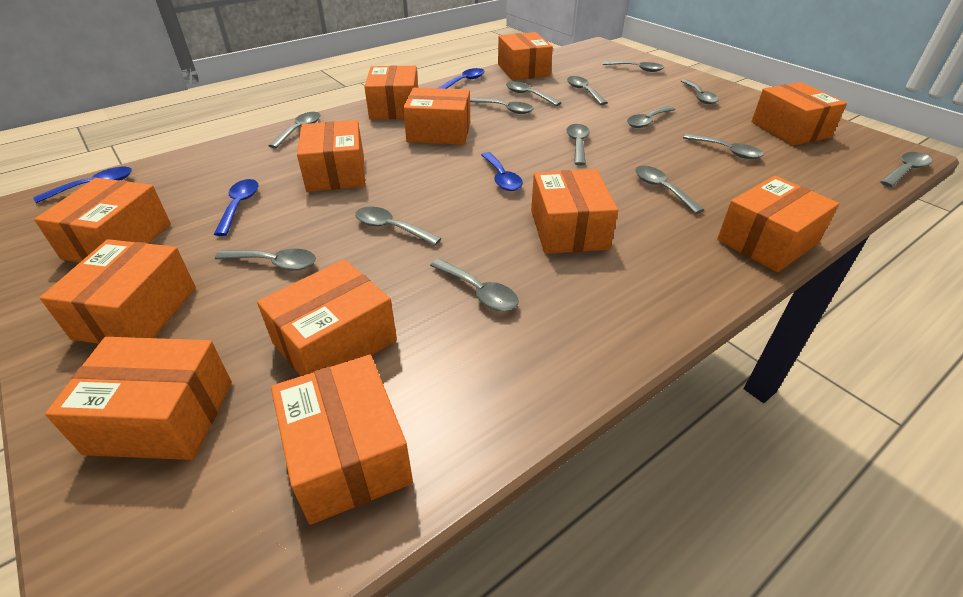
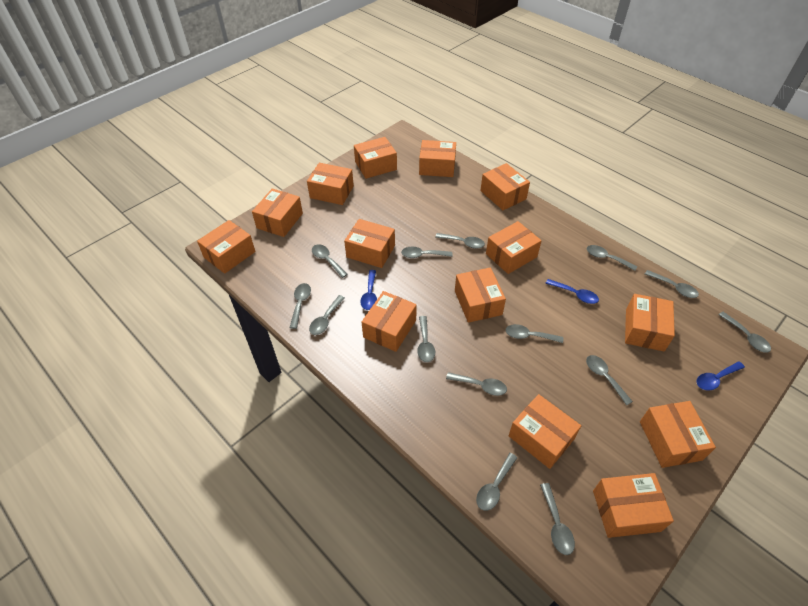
blue spoon: [33,167,132,203] [214,179,259,236] [438,68,485,89] [481,152,523,191] = 4 -> [360,270,377,310] [545,279,599,304] [696,361,745,391] = 3
orange box: [34,178,171,262] [40,239,196,344] [45,337,232,460] [257,259,397,376] [271,355,413,525] [297,120,365,192] [364,65,418,120] [403,88,470,145] [498,32,553,80] [531,169,618,254] [717,176,839,272] [751,82,847,145] = 12 -> [197,220,255,274] [252,188,303,237] [307,163,354,205] [344,219,395,268] [354,137,397,179] [362,291,417,352] [419,140,456,177] [455,268,506,323] [480,163,530,210] [486,221,542,274] [509,394,581,469] [593,473,674,538] [625,294,675,351] [640,401,716,468] = 14

